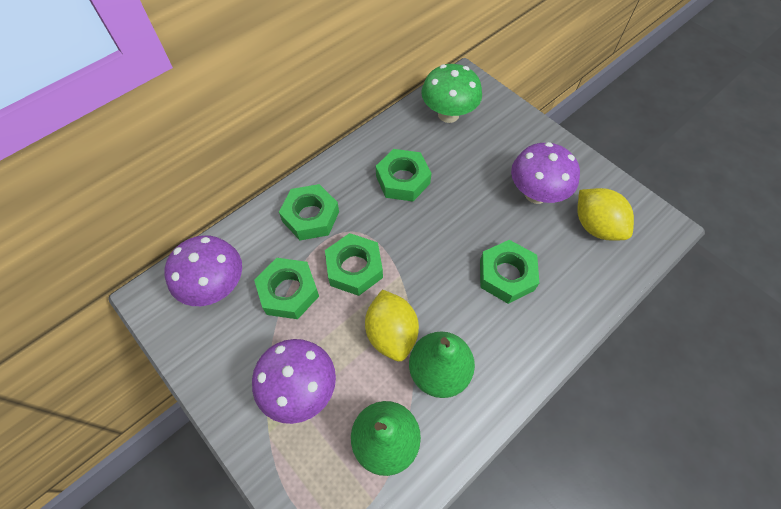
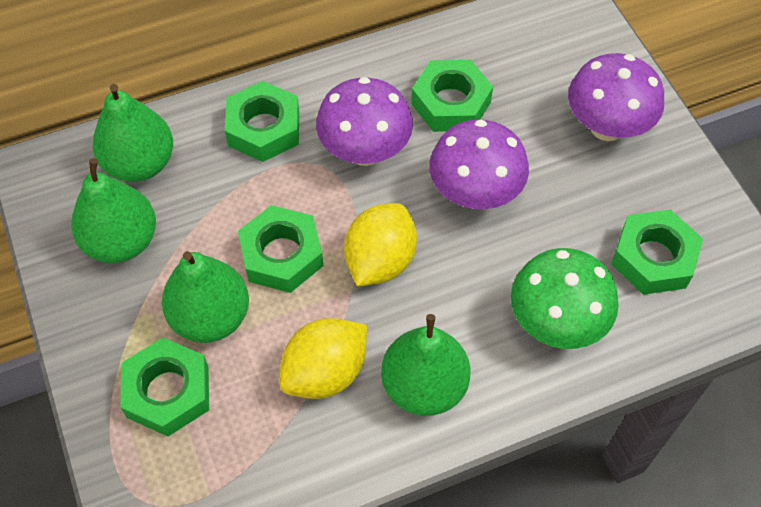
green pear: [351,401,421,476] [409,331,475,398] = 2 -> [71,158,156,263] [93,84,173,182] [162,251,249,343] [381,314,470,416] = 4

